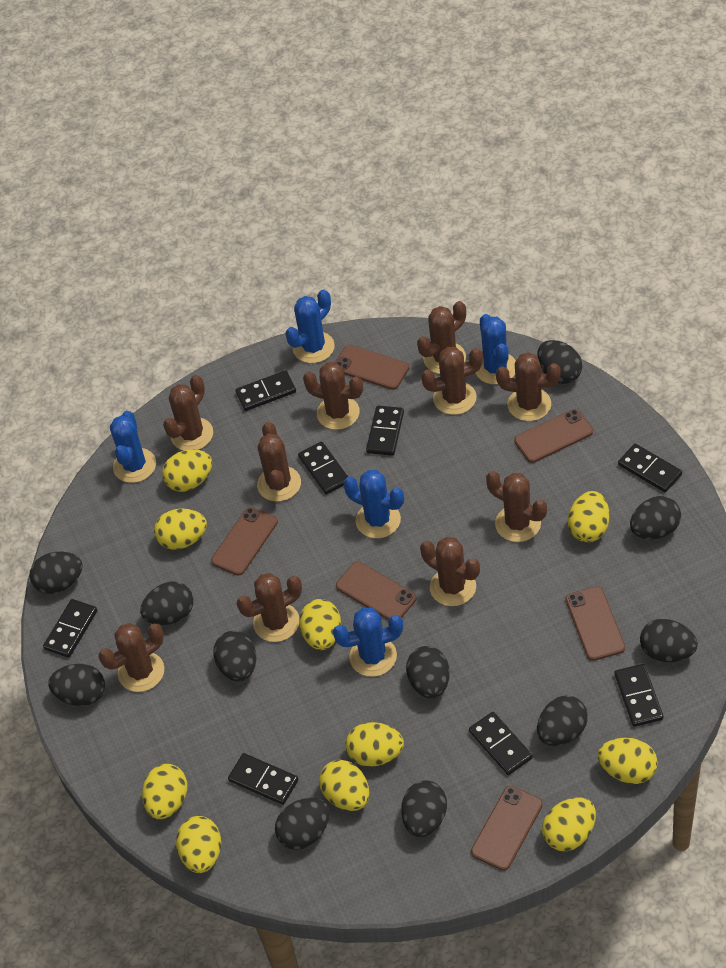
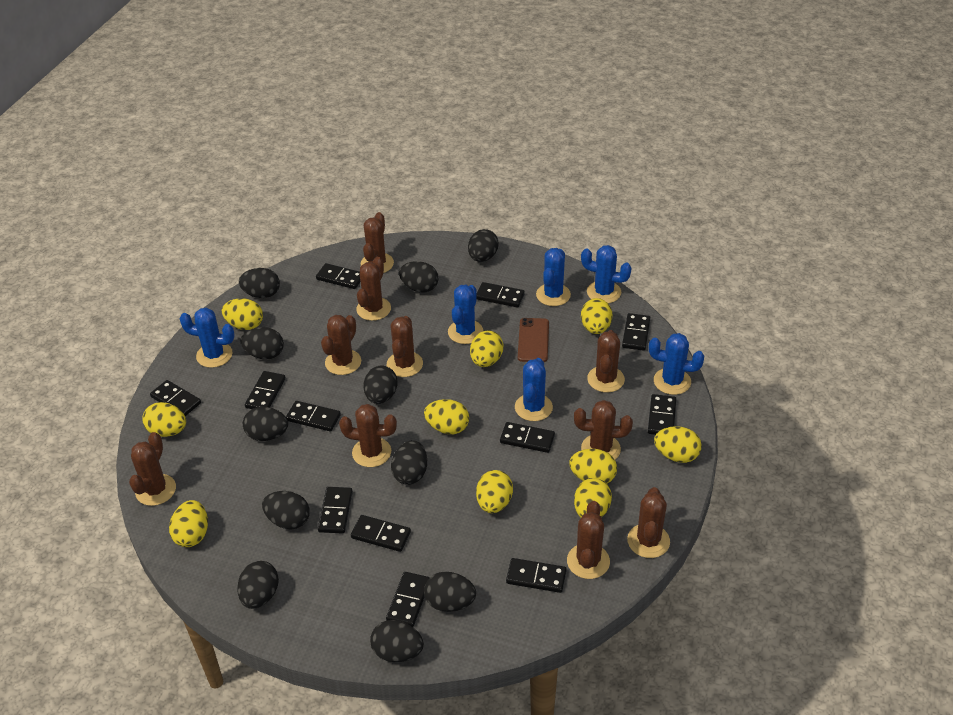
black domino: [43,599,97,658] [228,753,298,805] [235,370,296,411] [298,442,348,494] [366,406,404,456] [469,712,533,775] [614,664,663,727] [618,444,682,492] = 8 -> [150,380,201,416] [245,371,286,409] [286,401,341,431] [316,263,360,289] [318,487,353,534] [351,515,411,552] [386,572,430,627] [477,282,525,308] [500,422,555,453] [506,558,567,593] [622,313,651,351] [648,394,676,435] = 12
blue cactus: [110,411,156,483] [285,290,335,363] [333,608,403,677] [343,470,404,538] [475,314,516,385] = 5 -> [180,308,235,368] [448,285,483,344] [515,358,553,421] [536,248,571,306] [581,245,631,303] [649,333,704,395] = 6
brown phone: [211,507,278,576] [335,345,409,390] [336,561,416,620] [471,786,543,871] [514,409,593,463] [566,586,625,661] = 6 -> [518,318,549,362] = 1

